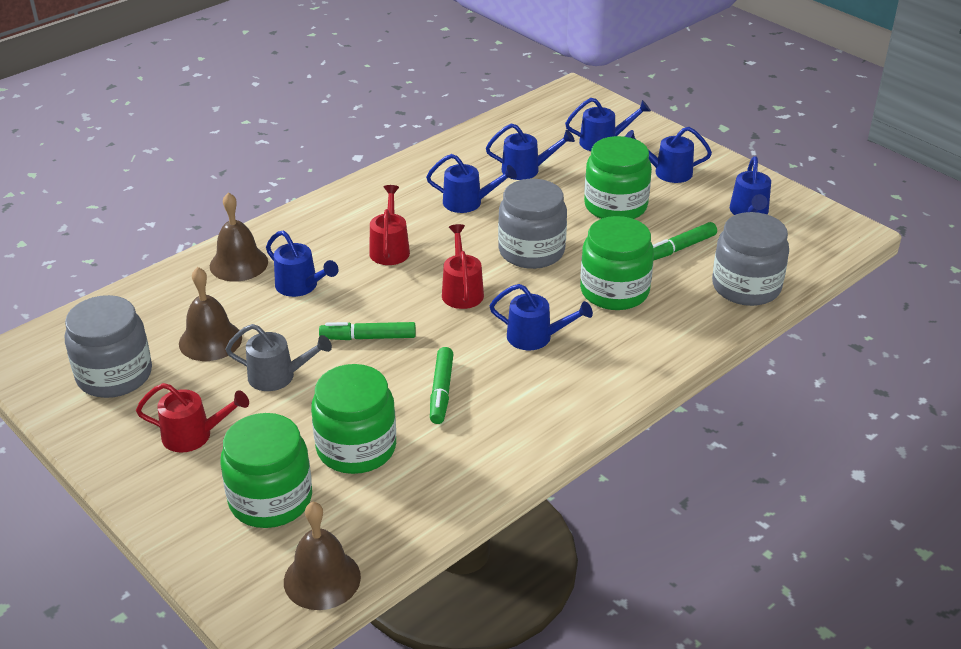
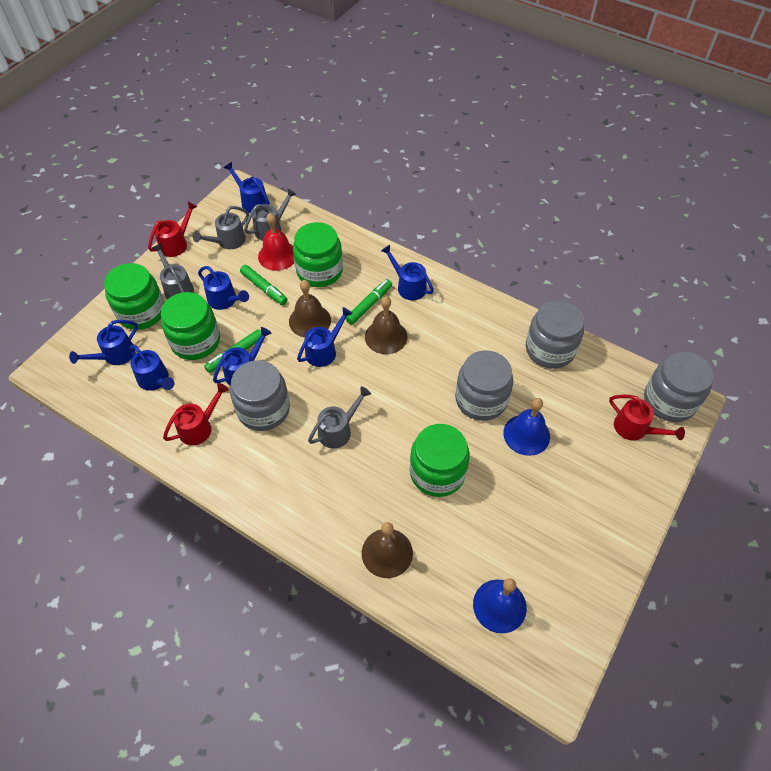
blue bell: none = 0 -> [473,578,527,633] [503,398,550,456] = 2
grey jar: [65,295,152,398] [498,179,567,269] [712,212,789,306] = 3 -> [230,360,290,431] [455,350,514,421] [526,300,584,369] [644,352,713,422] = 4
grey watering can: [225,324,332,391] = 1 -> [152,244,194,300] [193,206,249,249] [244,188,296,240] [308,386,371,449] = 4
red bell: none = 0 -> [258,213,294,271] = 1

